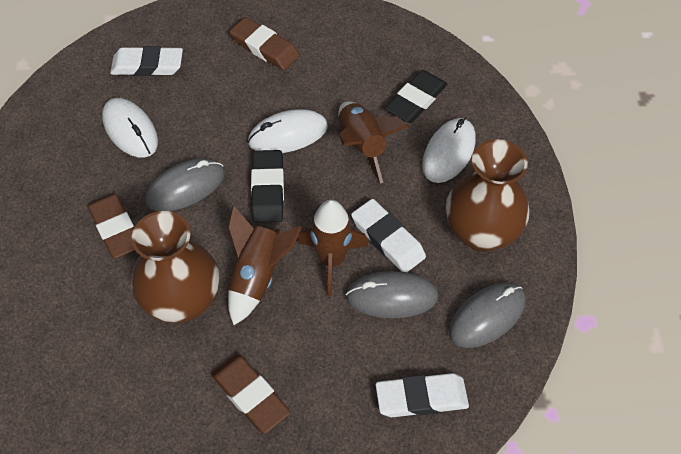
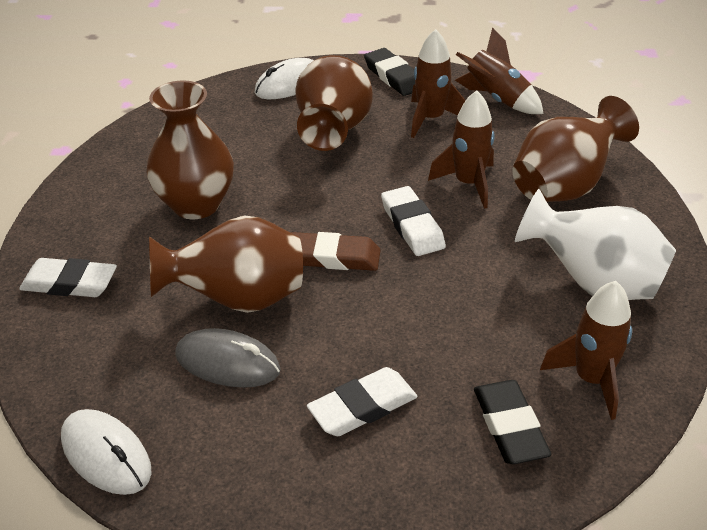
brown eraser: [88,193,135,259] [211,355,290,434] [229,17,300,70] = 3 -> [291,232,380,271] = 1
brown rocket: [228,205,302,325] [298,200,368,296] [339,101,408,184] = 3 -> [411,29,466,138] [428,90,494,209] [455,27,544,114] [540,281,632,420] = 4
brown vase: [131,211,219,323] [446,139,529,252] = 2 -> [146,80,234,219] [149,216,303,313] [296,55,372,151] [512,96,639,202] = 4
grey mouse: [145,158,225,211] [346,271,439,318] [449,283,526,348] = 3 -> [175,328,281,388] = 1
white mouse: [102,98,158,158] [248,109,328,153] [422,118,476,183] = 3 -> [61,409,152,495] [255,58,314,99] = 2
white vase: none = 0 -> [515,189,676,300] = 1

